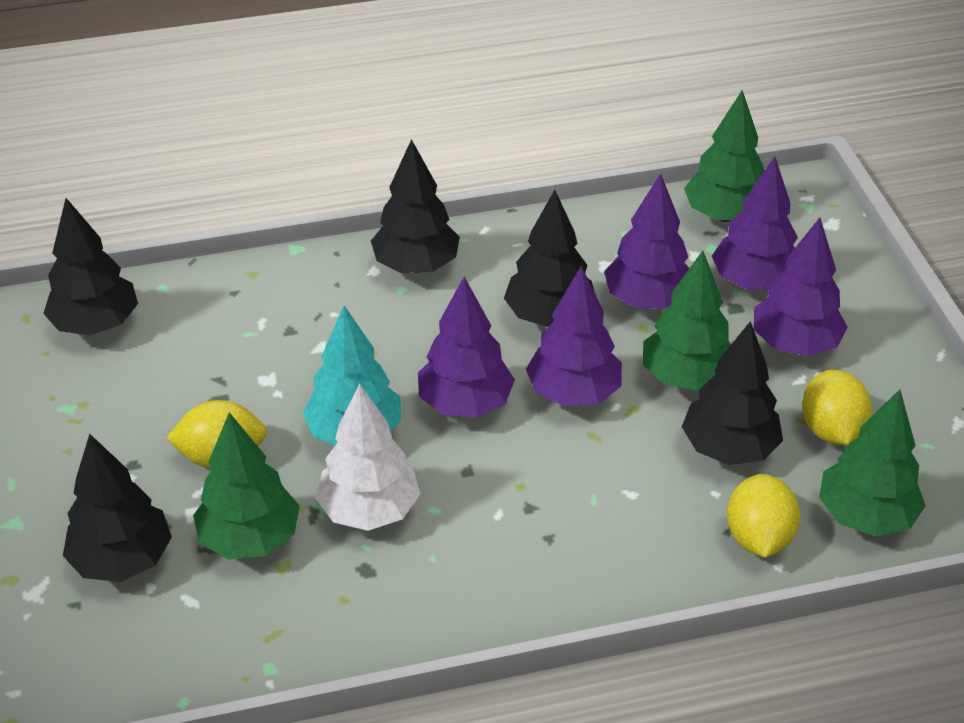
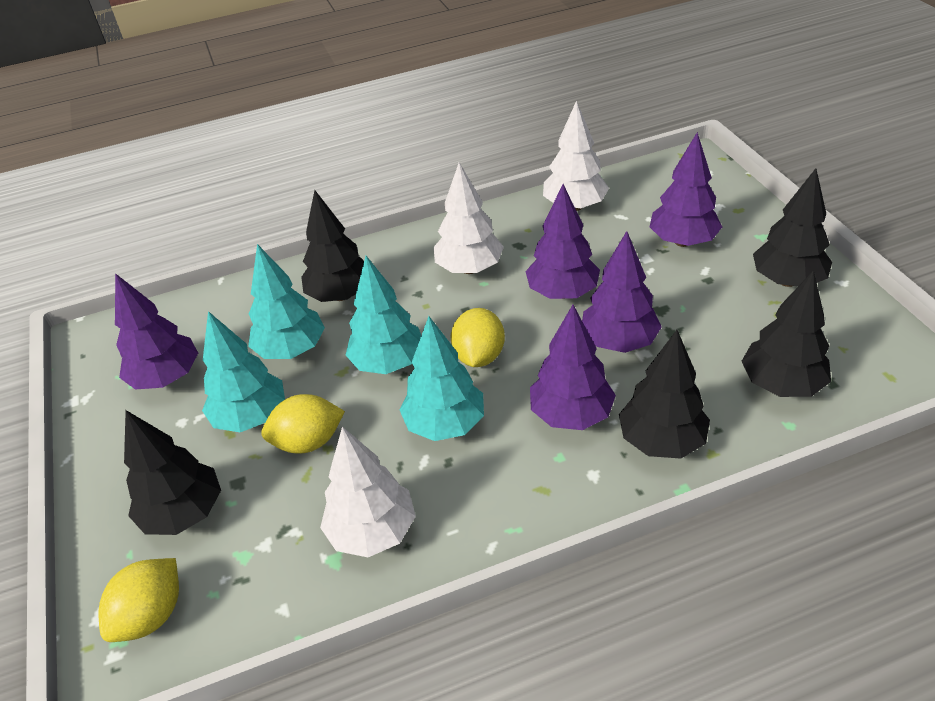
green tree: [193,412,299,560] [643,251,731,391] [684,90,765,222] [819,389,926,536] = 4 -> none = 0
turquoise tree: [302,306,401,445] = 1 -> [202,311,285,432] [248,244,325,359] [346,256,421,374] [400,316,484,441] = 4
white tree: [315,383,420,531] = 1 -> [320,427,416,557] [434,162,504,274] [543,100,609,211] = 3

